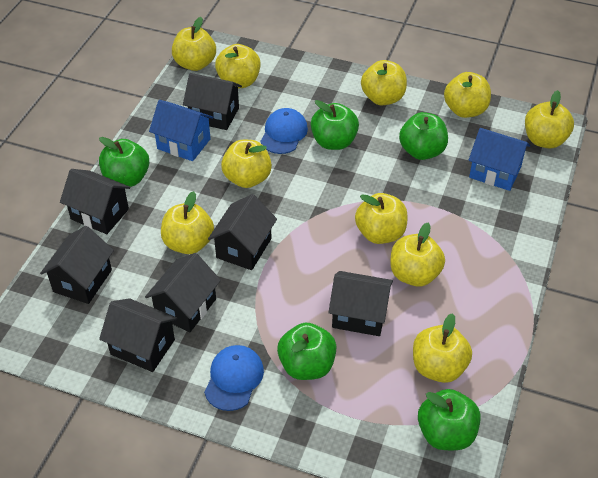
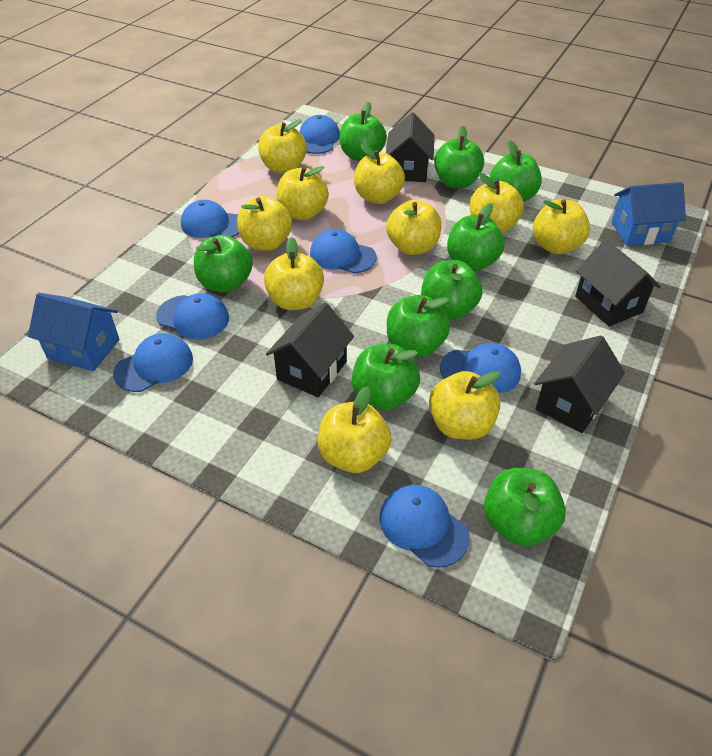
black house: [40,226,114,304] [60,169,130,234] [99,298,178,372] [145,253,221,332] [183,73,242,130] [208,194,277,270] [328,271,393,336] = 7 -> [266,303,354,397] [386,112,435,182] [534,335,625,433] [575,240,661,326] = 4
blue cap: [204,345,264,411] [260,108,308,154] = 2 -> [113,333,193,392] [156,293,229,339] [181,200,239,238] [300,115,340,154] [310,229,377,273] [379,485,470,568] [440,343,521,394] = 7
green apple: [99,137,149,187] [277,323,337,380] [311,100,359,150] [399,112,448,160] [418,389,481,450] = 5 -> [194,235,253,292] [340,102,387,161] [352,344,420,410] [387,295,450,357] [421,260,483,320] [434,126,484,188] [447,203,505,271] [484,468,566,546] [490,140,542,202] = 9

